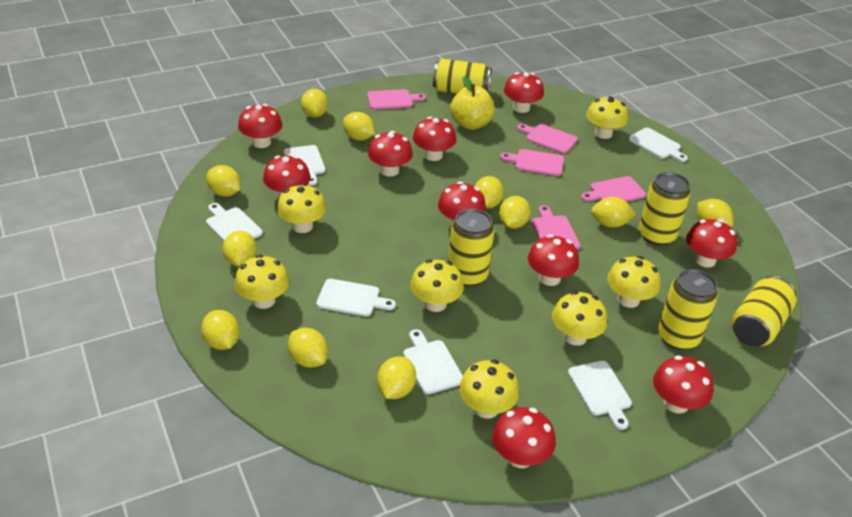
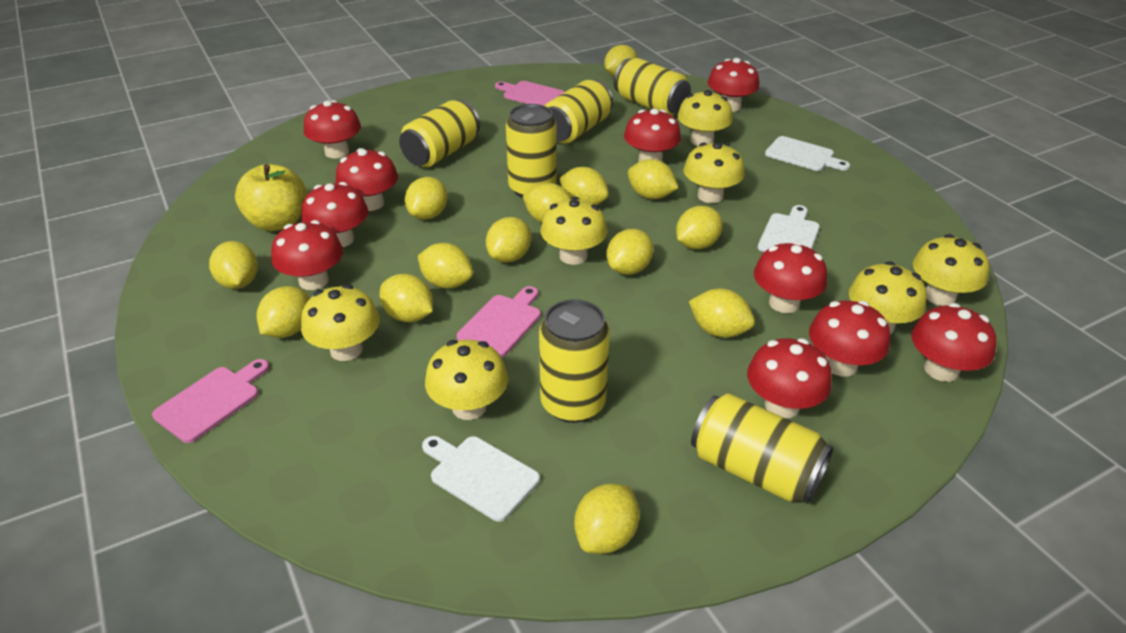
pink cutting board: [367,89,426,110] [500,149,564,176] [517,124,578,154] [532,205,581,250] [581,176,646,202] = 5 -> [152,359,269,443] [457,286,541,357] [495,81,564,106] = 3
white cutting board: [206,203,263,241] [284,145,325,186] [316,279,396,317] [403,329,463,394] [568,361,632,430] [629,128,688,162] = 6 -> [422,436,540,522] [758,205,820,252] [765,136,850,171] = 3
yellow can: [433,59,491,94] [448,209,494,286] [639,172,691,245] [658,269,718,350] [731,276,796,346] = 5 -> [399,100,480,167] [506,104,557,198] [539,299,610,423] [545,80,613,143] [614,58,691,116] [691,393,833,504] = 6
yellow lemon: [201,310,240,350] [206,165,241,197] [223,231,257,267] [288,328,328,368] [301,89,328,118] [343,112,375,141] [377,356,416,399] [475,176,504,208] [499,196,531,229] [591,197,636,228] [697,199,734,227] = 11 -> [209,241,258,289] [257,286,309,338] [380,274,433,322] [405,177,448,220] [418,243,473,289] [486,217,531,263] [523,183,571,223] [560,167,609,205] [574,484,640,554] [604,45,638,77] [606,229,653,275] [628,159,678,199] [676,206,723,249] [689,289,755,338] = 14

